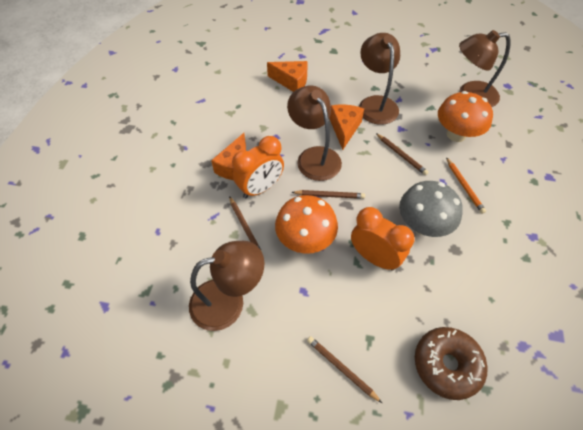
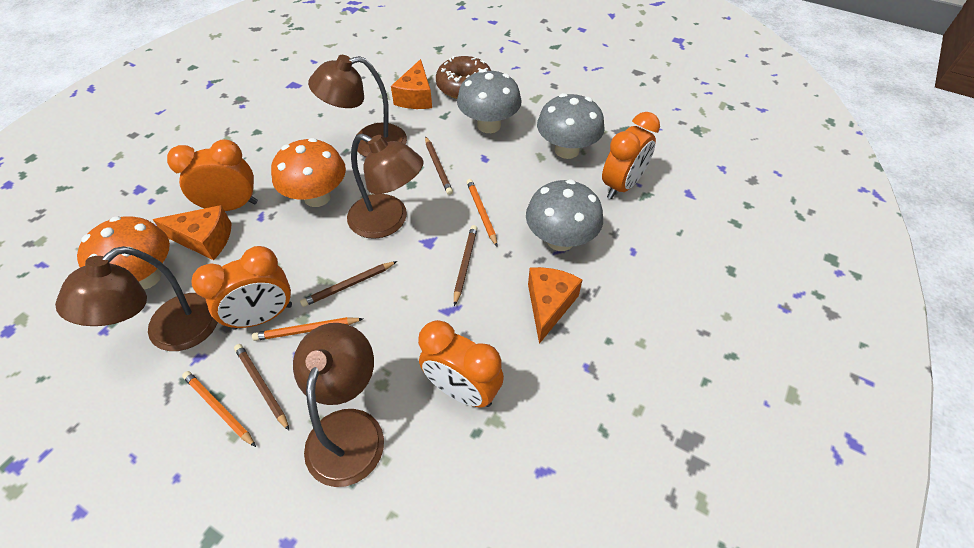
grey mushroom: [399,181,463,237] = 1 -> [457,69,521,133] [526,179,603,251] [537,93,605,159] = 3
orange clock: [232,136,284,198] [351,207,415,271] = 2 -> [167,139,258,211] [192,246,292,330] [418,320,504,407] [602,112,660,199] = 4
orange pencil: [446,157,486,214] = 1 -> [182,371,256,447] [252,317,363,341] [466,179,497,246] = 3

